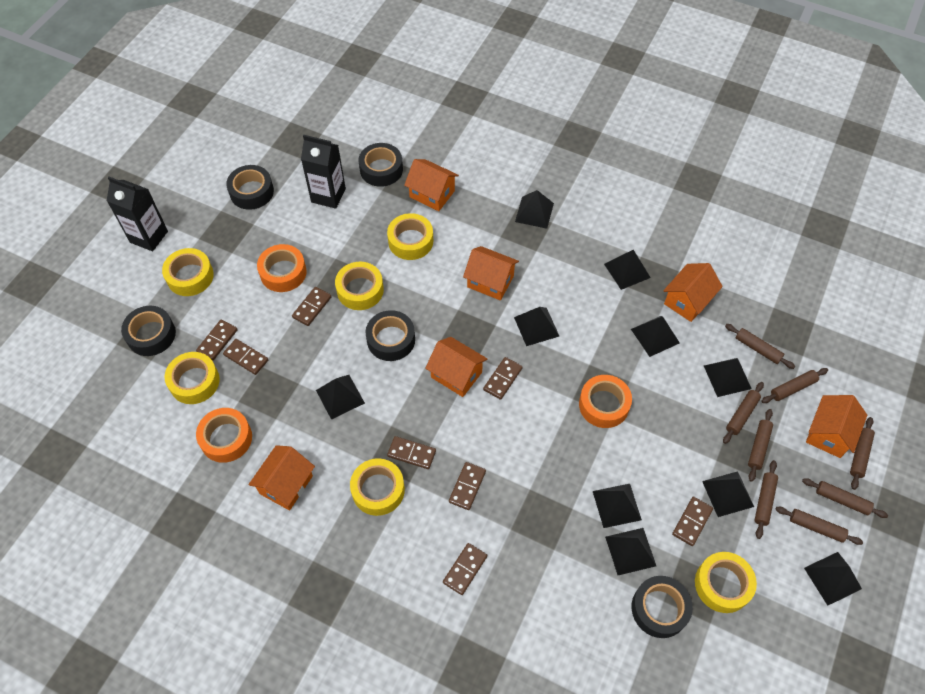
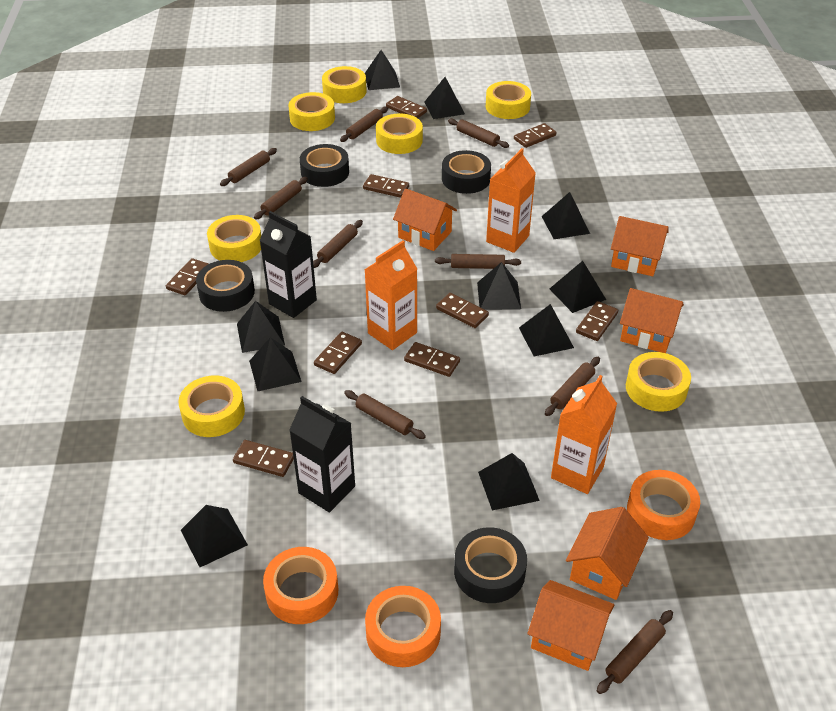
black tape: [121,306,176,356] [226,165,274,210] [359,143,403,187] [366,310,415,361] [632,576,693,638] = 5 -> [196,260,255,312] [300,144,349,187] [442,150,491,194] [454,527,527,603] = 4
brown domino: [196,320,238,361] [223,339,268,375] [292,287,331,326] [387,436,436,469] [443,543,487,595] [449,462,486,510] [483,357,523,400] [672,497,713,546] = 8 -> [166,258,209,295] [233,440,294,477] [314,332,362,374] [363,174,409,198] [386,96,427,118] [404,342,460,377] [436,293,489,328] [514,123,557,148] [576,301,618,341] = 9
brown rolling pin: [723,382,764,444] [725,324,795,369] [748,409,773,482] [755,460,778,539] [761,368,828,403] [775,507,863,545] [802,478,888,518] [850,417,875,490] = 8 -> [220,148,277,186] [254,177,308,220] [313,220,363,268] [340,107,388,142] [344,390,426,439] [435,254,521,269] [448,118,509,148] [545,357,600,416] [597,610,673,694] = 9
orange carton: none = 0 -> [365,240,417,350] [486,148,536,253] [551,375,617,494] = 3
orange house: [248,445,315,510] [404,159,459,211] [425,337,487,397] [463,246,519,300] [663,263,723,322] [806,395,867,458] = 6 -> [393,188,457,251] [528,580,614,671] [566,507,649,600] [611,216,669,276] [620,288,684,353] = 5
yellow tape: [162,248,214,296] [164,352,220,404] [335,262,384,310] [350,459,405,516] [387,213,433,260] [695,552,757,613] = 6 -> [178,375,245,437] [207,215,261,262] [288,92,335,131] [322,66,367,103] [376,114,423,154] [486,81,531,119] [626,352,691,412] = 7

